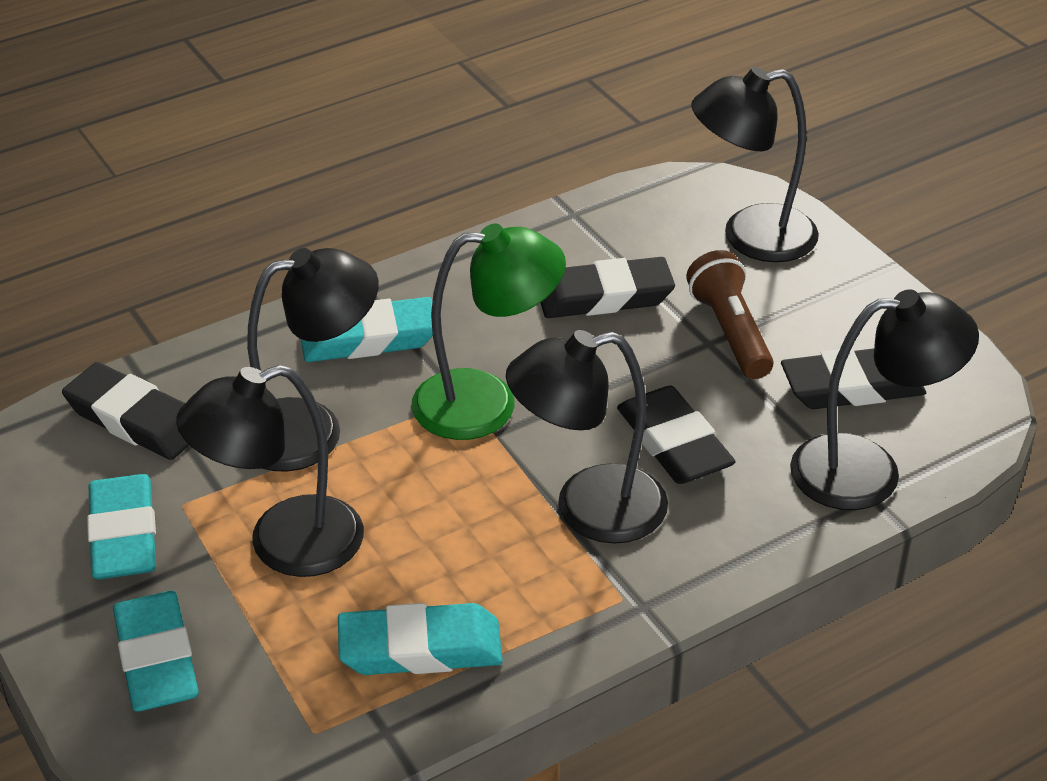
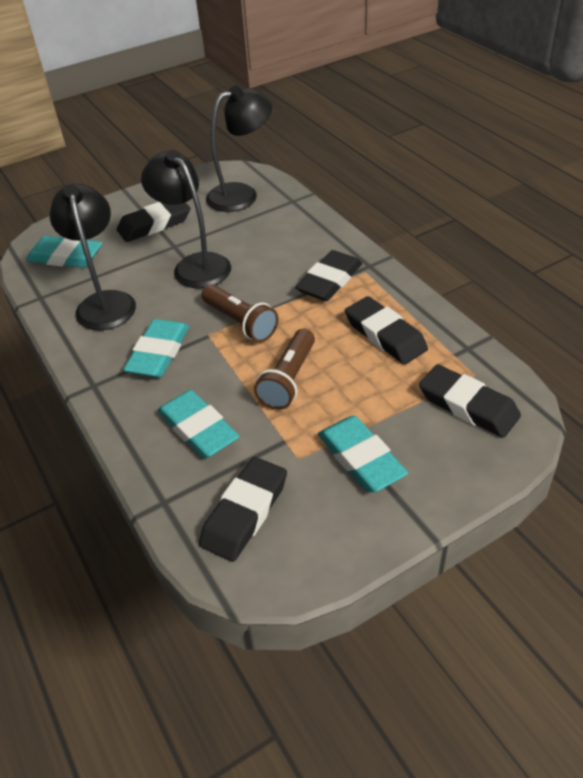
black eraser: [62,362,189,460] [540,257,675,318] [617,386,736,484] [781,348,926,409] = 4 -> [117,202,191,242] [199,457,287,562] [295,250,362,301] [345,296,428,365] [419,364,521,438] = 5
black lamp: [176,365,364,577] [247,248,379,472] [506,330,668,544] [691,67,819,262] [790,290,979,510] = 5 -> [50,184,136,330] [141,150,231,288] [206,86,272,212] = 3
brown flashlight: [686,250,773,379] = 1 -> [201,284,278,342] [254,329,315,410] = 2
green lamp: [412,223,566,440] = 1 -> none = 0

